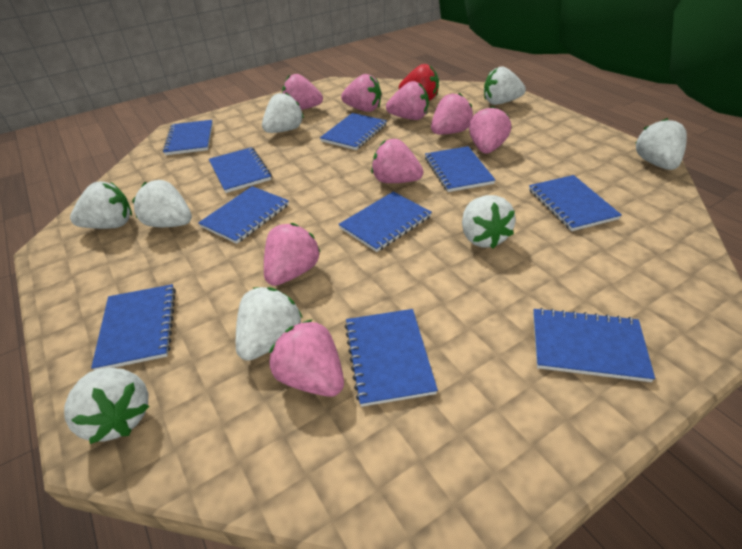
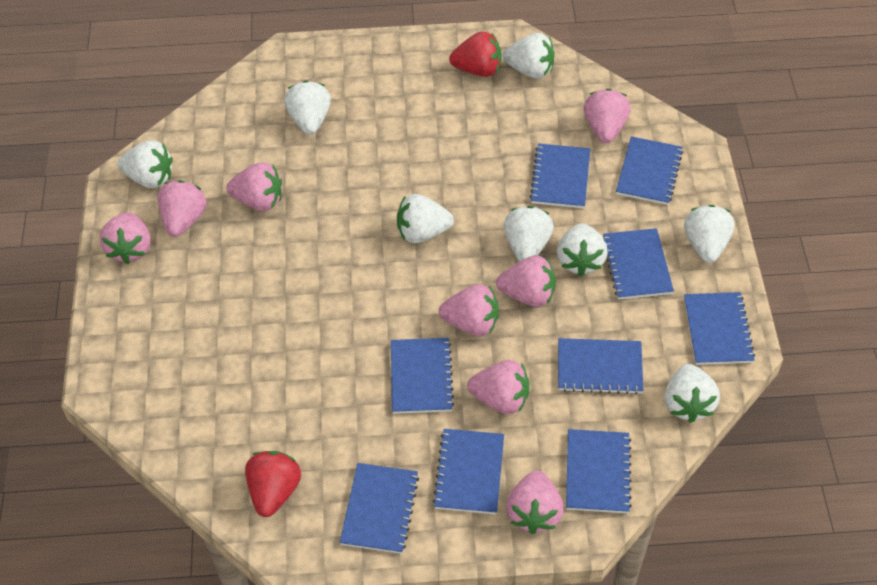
blue notebook: [91,284,176,370] [163,120,213,155] [198,186,289,244] [209,147,272,193] [320,113,387,150] [338,192,432,252] [345,309,438,407] [425,146,495,192] [529,175,622,231] [533,308,655,382] = 10 -> [340,463,419,554] [391,338,454,414] [433,429,504,514] [530,143,590,208] [558,338,643,394] [566,429,632,513] [603,228,674,300] [616,136,683,205] [684,292,755,365] = 9
red strawberry: [399,64,439,101] = 1 -> [245,451,301,517] [449,32,502,77] = 2

